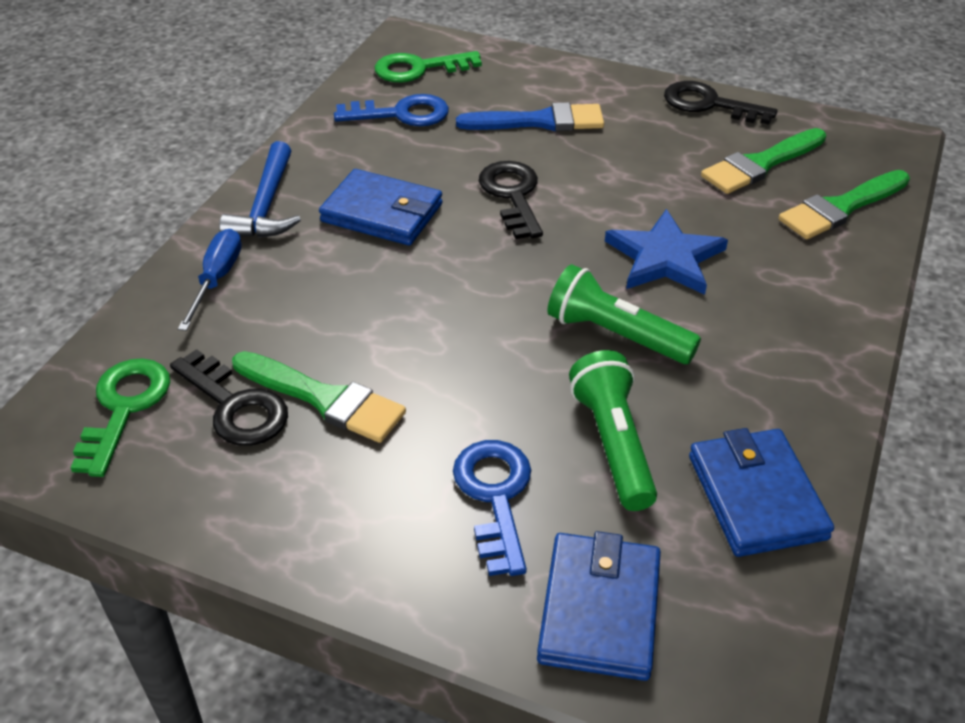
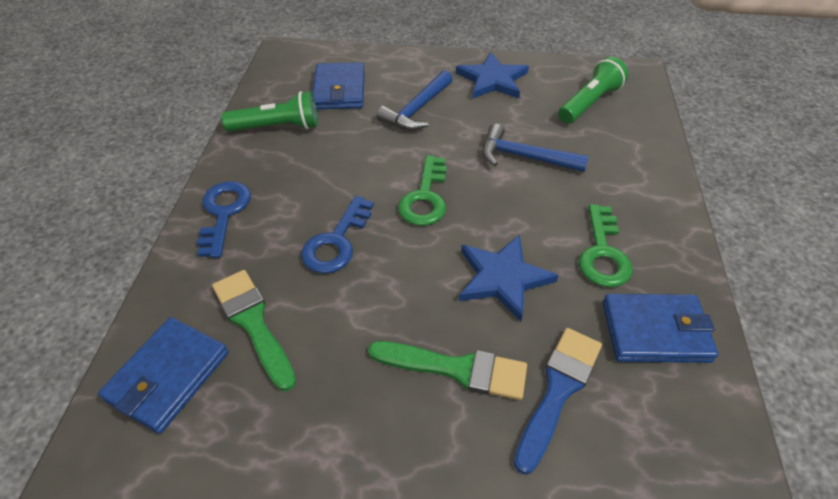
black key: [170,349,288,446] [479,161,543,239] [664,81,778,125] = 3 -> none = 0
blue hammer: [219,141,301,238] = 1 -> [377,70,453,131] [482,124,589,172] = 2
blue screwdriver: [178,229,242,331] = 1 -> none = 0
blue star: [605,209,728,295] = 1 -> [456,52,529,99] [459,234,559,322] = 2
green brush: [232,351,406,443] [701,128,826,194] [779,170,910,239] = 3 -> [212,270,296,391] [368,341,527,400] = 2

